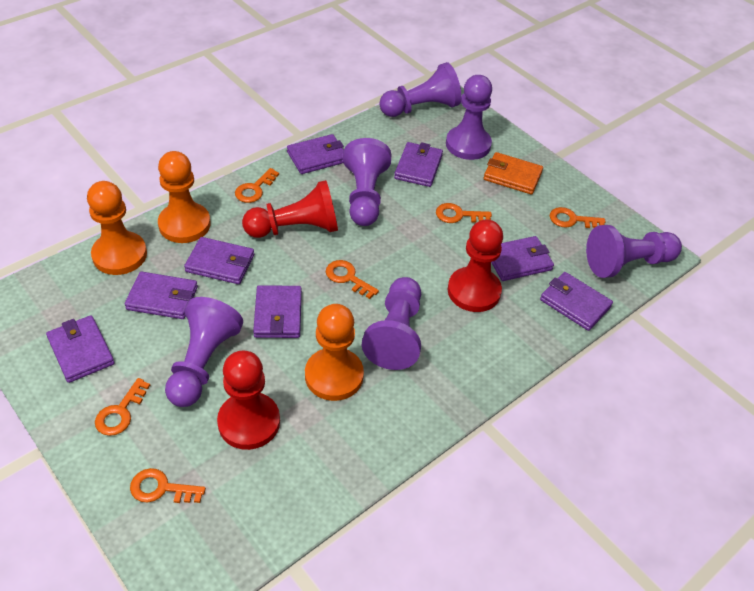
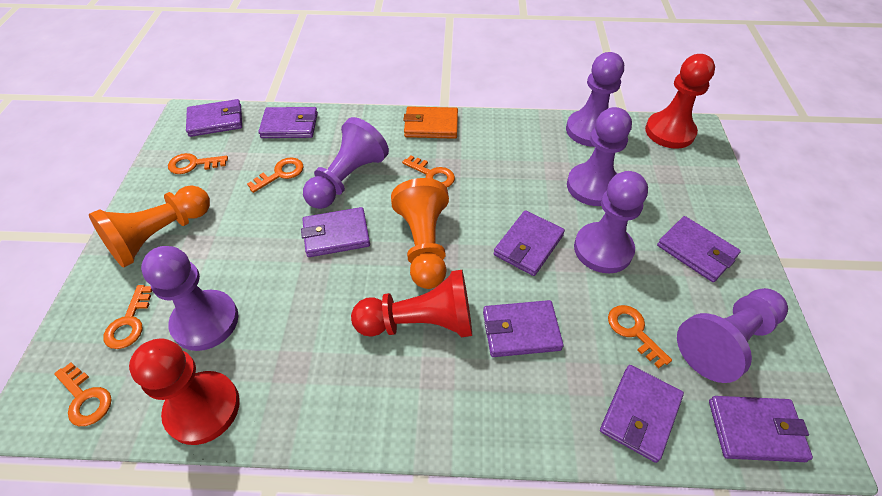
orange pawn: [87,181,147,275] [158,151,211,243] [305,304,364,401] = 3 -> [89,185,210,267] [391,178,449,289] = 2

